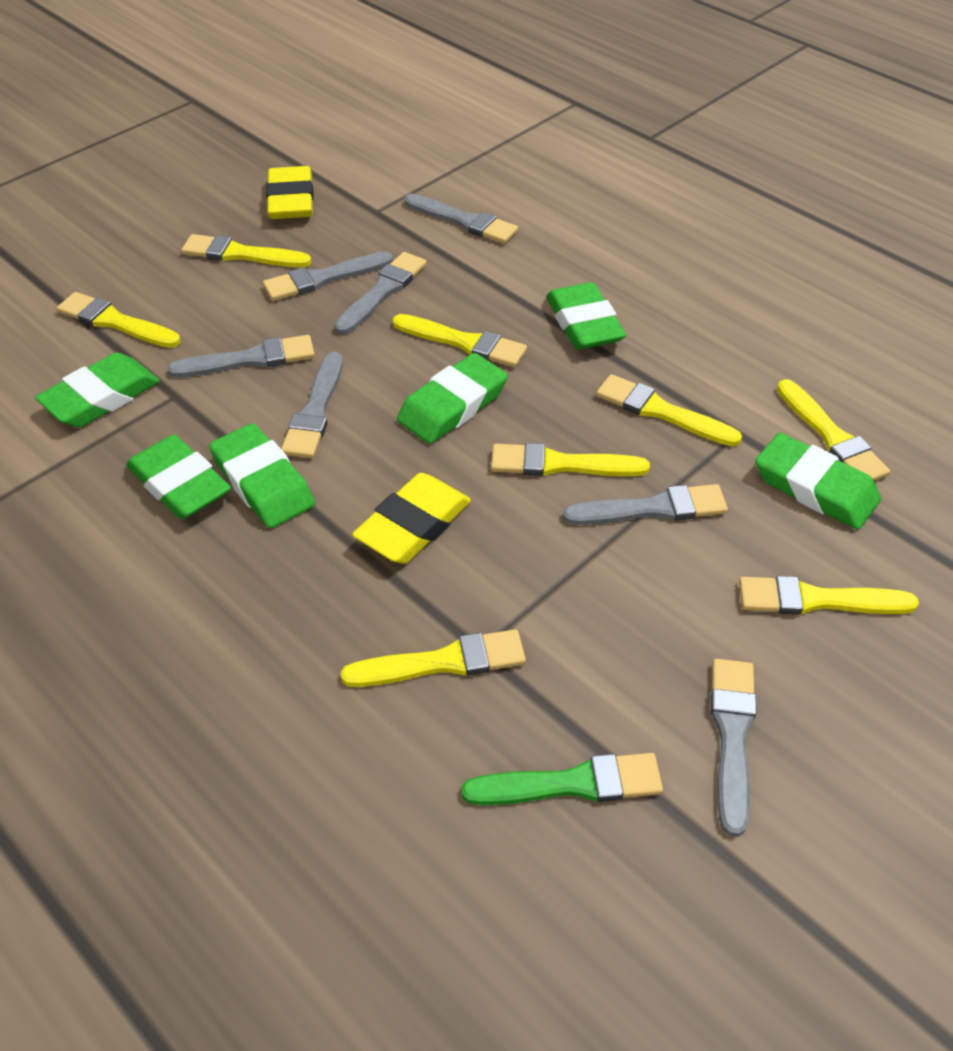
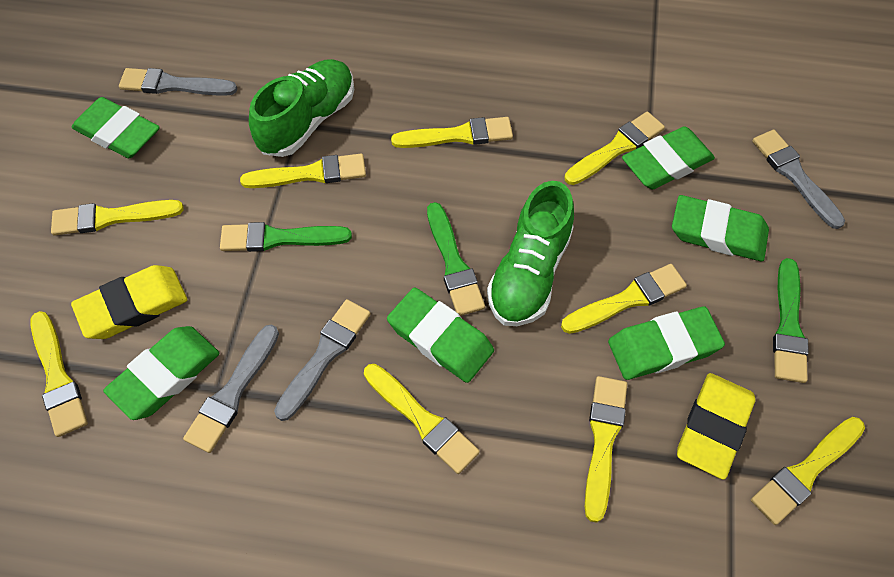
green brush: [462,753,663,805] = 1 -> [220,222,352,252] [427,202,485,316] [773,258,809,383] = 3
green shoe: none = 0 -> [249,59,354,157] [487,181,574,326] = 2
grey brush: [168,335,315,378] [263,251,393,301] [281,352,343,458] [334,252,427,335] [404,194,518,244] [563,484,728,525] [711,659,757,837] = 7 -> [119,68,237,96] [183,324,279,453] [274,299,371,421] [752,130,845,229] = 4
yellow brush: [57,292,181,348] [181,234,311,268] [341,629,526,687] [393,314,527,367] [491,443,650,476] [596,374,742,446] [739,576,919,615] [777,379,890,481] = 8 -> [30,311,88,437] [51,200,184,236] [240,154,366,188] [364,364,480,474] [391,117,513,148] [561,264,687,334] [565,112,665,185] [585,376,627,523] [751,417,865,525] = 9

